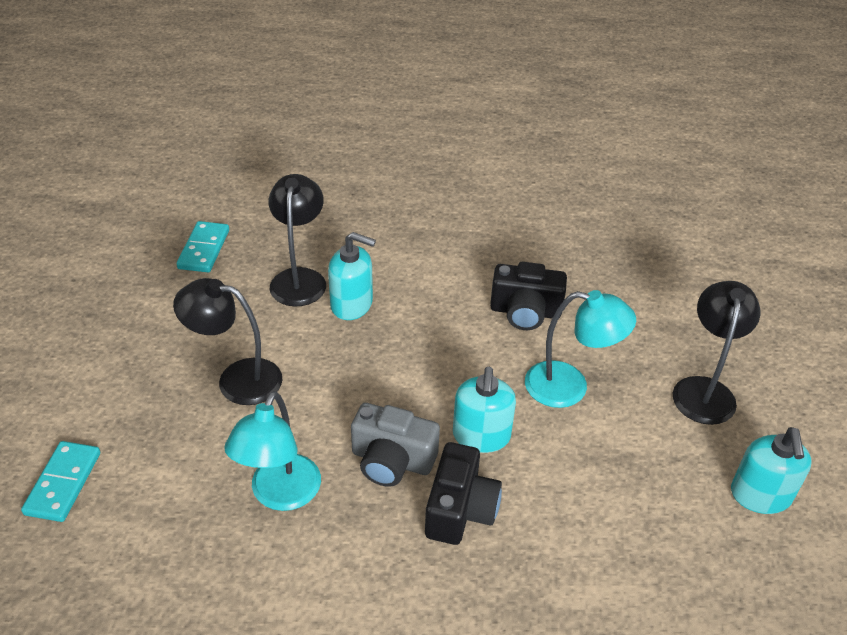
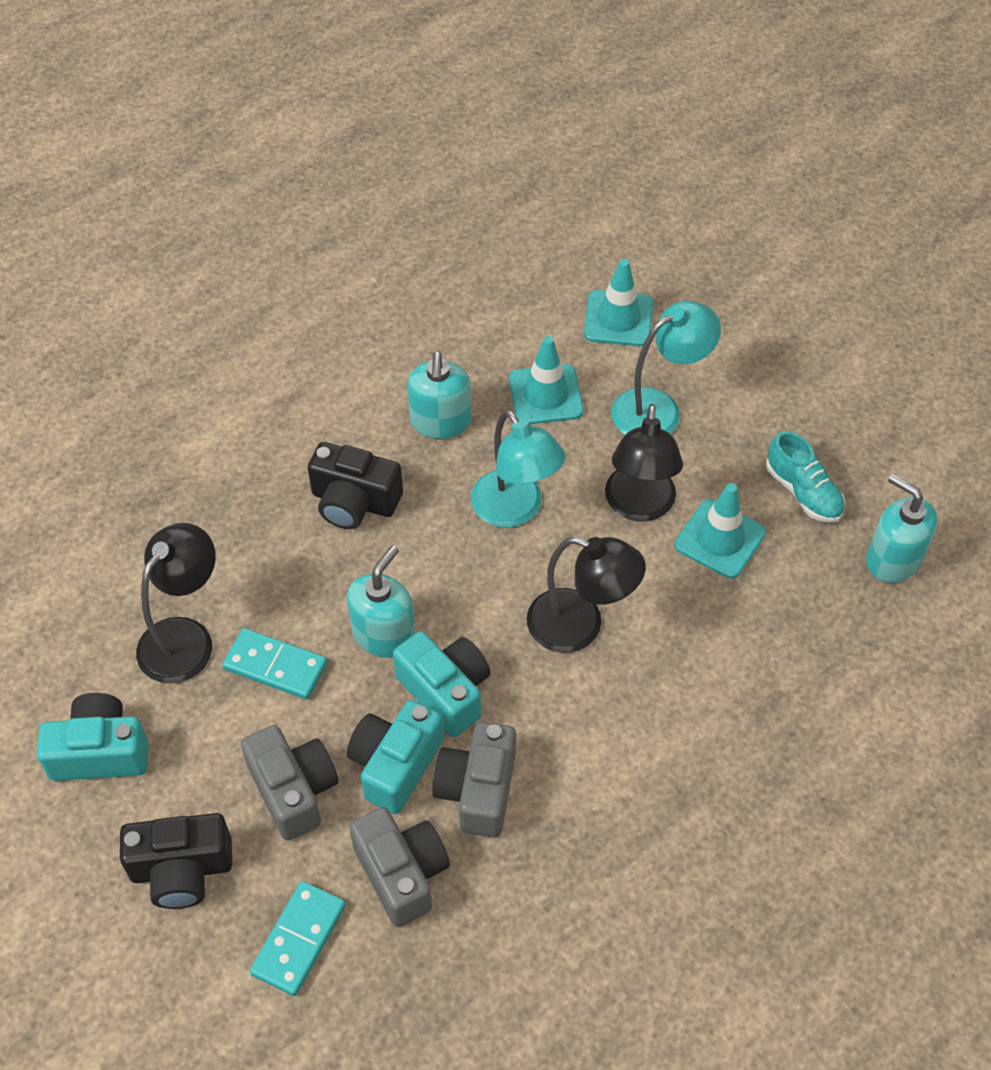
grey camera: [351,403,440,487] = 1 -> [241,725,338,841] [349,807,450,927] [432,722,516,838] = 3
turquoise camera: none = 0 -> [37,693,149,781] [347,700,444,814] [393,631,490,737] = 3
turquoise shoe: none = 0 -> [766,431,845,523] = 1
turquoise traffic cone: none = 0 -> [509,336,584,424] [584,259,653,346] [675,483,766,579] = 3

